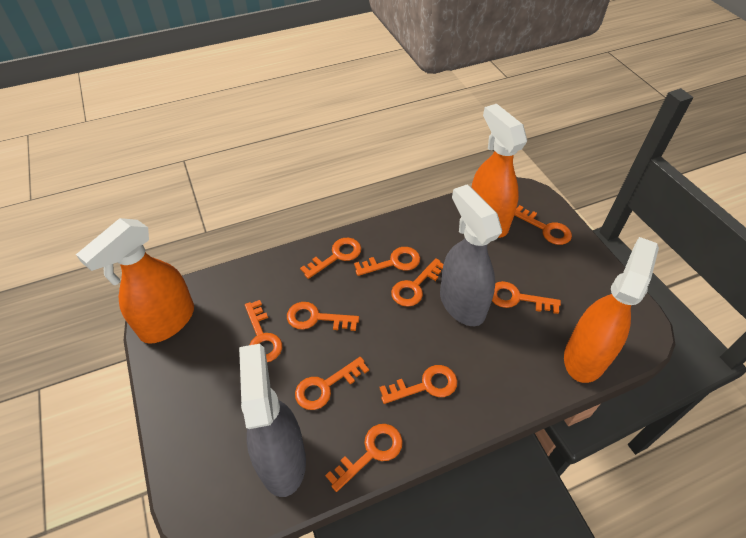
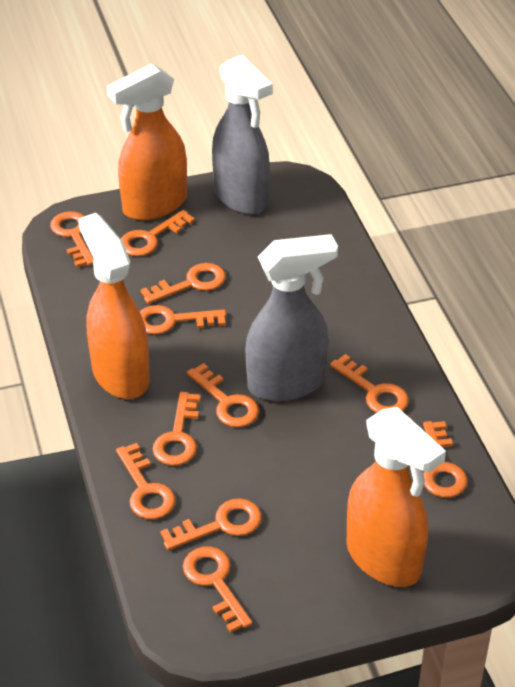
orange key: [245,300,282,362] [287,302,359,331] [295,357,369,410] [300,238,361,279] [325,424,403,492] [354,247,420,276] [379,365,457,404] [391,258,444,307] [492,281,561,314] [515,205,572,245] = 10 -> [50,211,94,267] [116,443,176,519] [121,210,195,256] [140,305,226,334] [141,263,226,304] [152,392,201,466] [160,498,262,550] [183,547,253,633] [187,363,259,427] [330,354,409,413] [423,421,468,498] = 11

